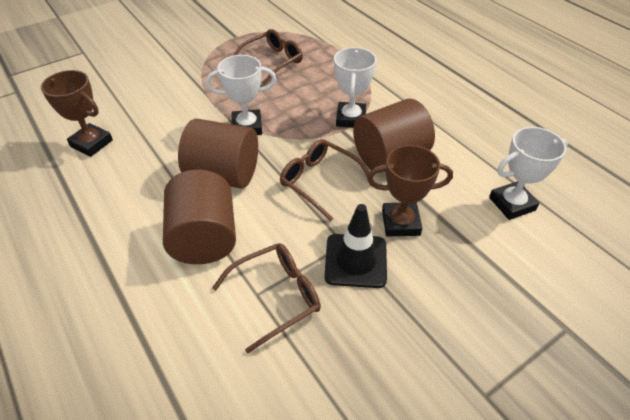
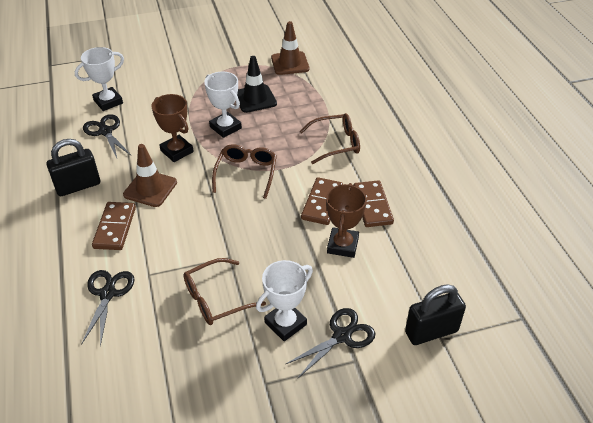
black padlock: none = 0 -> [47,139,100,196] [405,284,466,345] = 2
black scissors: none = 0 -> [81,270,134,347] [83,114,131,158] [286,308,375,378] = 3
brown cylinder: [163,169,236,264] [178,119,258,189] [353,99,435,173] = 3 -> none = 0
brown domino: none = 0 -> [92,202,136,250] [301,177,343,225] [353,180,394,227] = 3
brown traffic cone: none = 0 -> [123,144,177,207] [271,21,309,75] = 2

